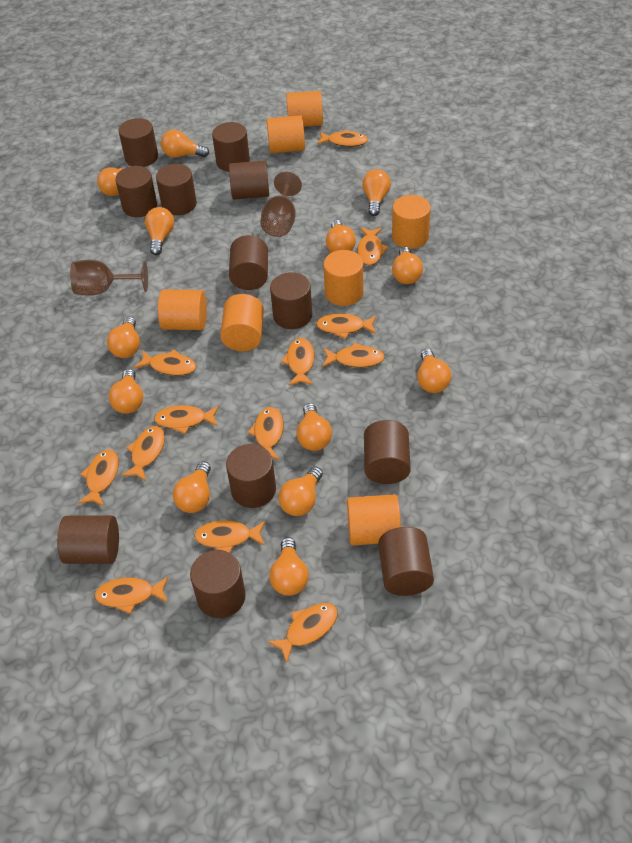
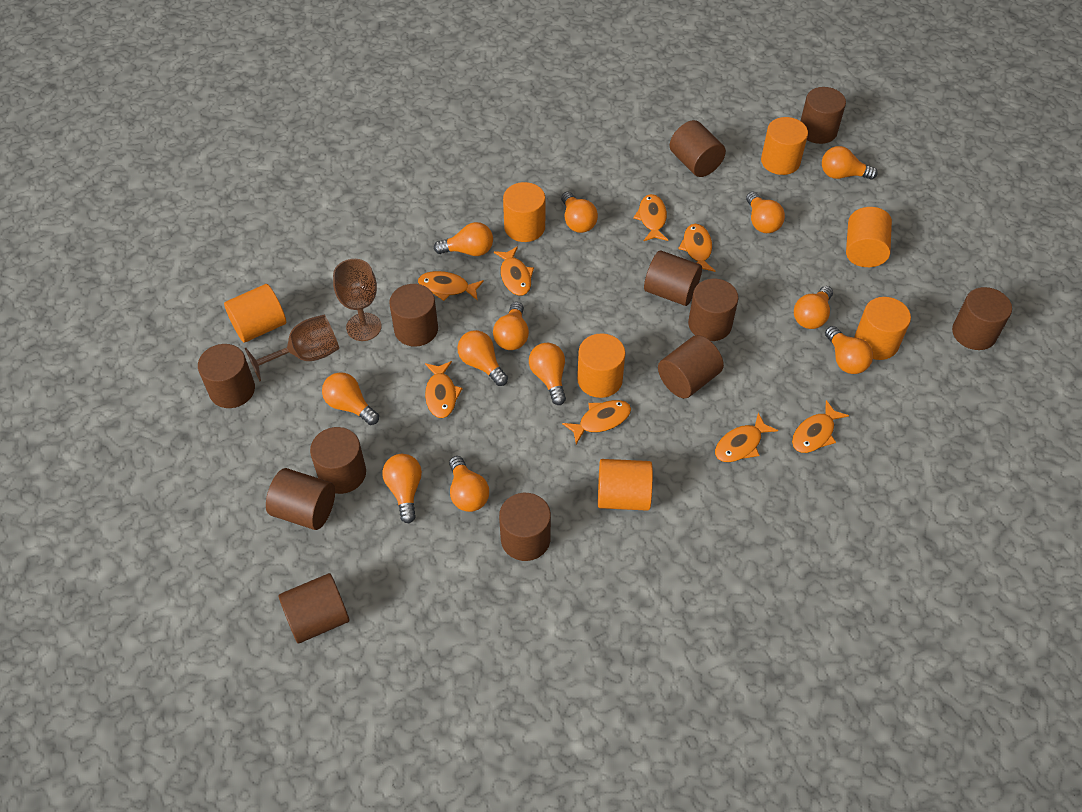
orange fish: [78,449,119,506] [94,576,168,614] [121,426,165,481] [134,350,196,376] [154,405,219,434] [194,520,265,553] [248,407,284,460] [268,603,338,663] [281,338,315,386] [316,314,376,339] [317,129,368,147] [323,342,385,368] [357,228,388,265] = 13 -> [418,271,484,301] [425,361,463,418] [494,246,534,296] [562,400,631,444] [633,194,668,241] [678,224,715,272] [715,413,778,462] [792,400,849,453] = 8
orange light bulb: [97,164,130,196] [107,317,140,358] [109,369,143,414] [145,207,174,255] [161,130,209,158] [173,461,211,513] [269,537,309,596] [278,466,323,516] [297,403,332,451] [326,220,356,252] [362,169,391,216] [392,247,423,284] [417,349,451,393] = 13 -> [322,372,379,425] [382,454,422,523] [434,222,493,256] [449,456,489,512] [457,330,508,386] [493,302,529,350] [529,343,566,405] [561,192,598,233] [746,192,785,233] [794,286,833,329] [822,146,878,180] [825,326,873,374] = 12

